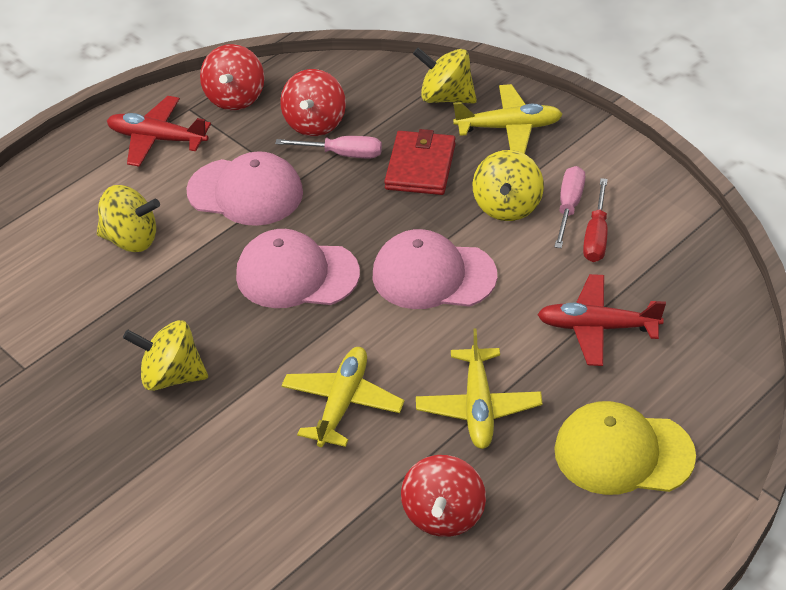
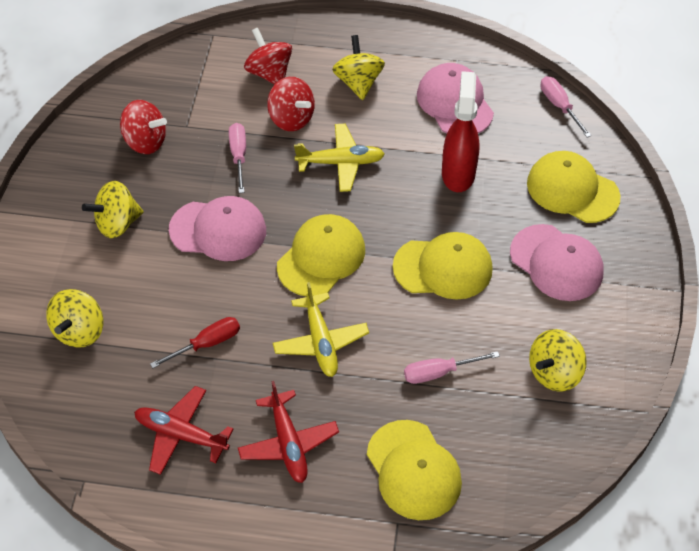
pink screwdriver: [275,136,382,159] [554,166,585,248] = 2 -> [229,123,246,193] [404,351,500,384] [541,76,592,138] = 3
red spray bottle: none = 0 -> [442,71,479,192] = 1
red wallet: [384,129,456,195] = 1 -> none = 0
yellow cap: [554,401,696,495] = 1 -> [277,214,365,297] [367,420,462,520] [393,232,493,300] [527,151,620,223] = 4
yellow plane: [281,347,405,447] [416,329,543,449] [453,84,563,154] = 3 -> [273,282,369,377] [294,124,385,192] = 2

